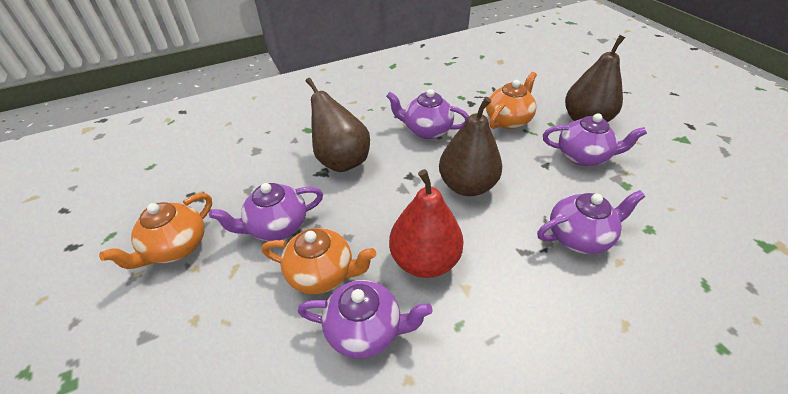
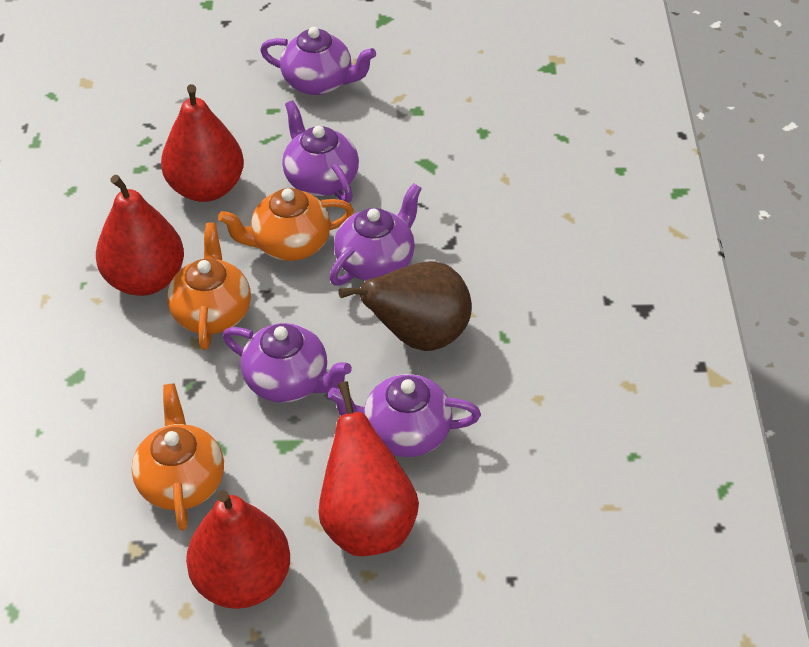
brown pear: [306,78,370,172] [439,97,502,196] [565,35,625,122] = 3 -> [338,261,472,351] = 1
red pear: [389,169,464,278] = 1 -> [96,175,184,296] [161,84,244,202] [186,490,290,609] [318,381,419,556] = 4

